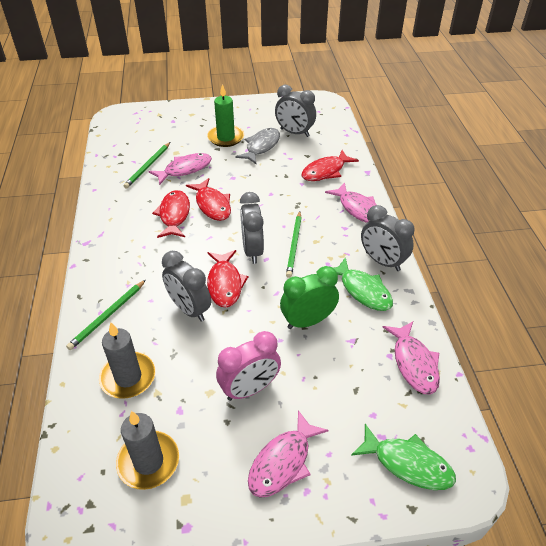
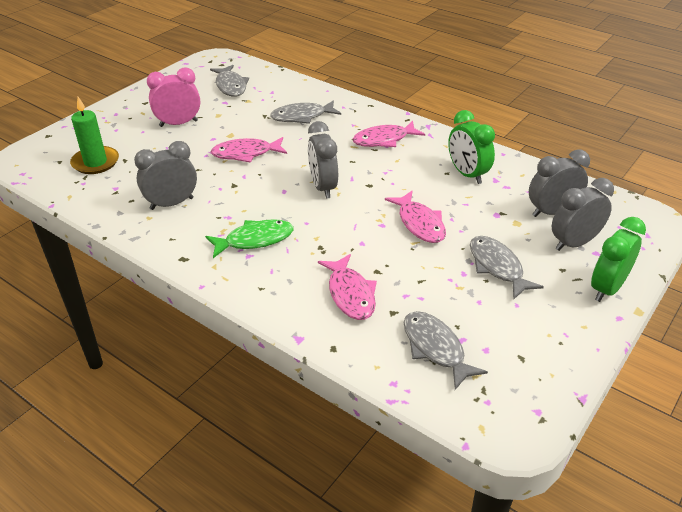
green clock: [280,266,339,329] = 1 -> [448,110,495,184] [591,217,646,302] = 2
green fish: [334,257,393,311] [351,424,456,490] = 2 -> [205,219,294,258] = 1
green pencil: [66,280,146,350] [124,142,170,189] [286,211,302,278] = 3 -> none = 0
grey candle: [99,322,156,399] [116,411,179,490] = 2 -> none = 0
grey fish: [235,128,280,164] = 1 -> [210,65,249,97] [270,100,341,124] [404,311,488,390] [470,236,544,299] = 4
red fish: [152,190,190,238] [186,178,231,221] [207,250,249,308] [302,150,359,181] = 4 -> none = 0

